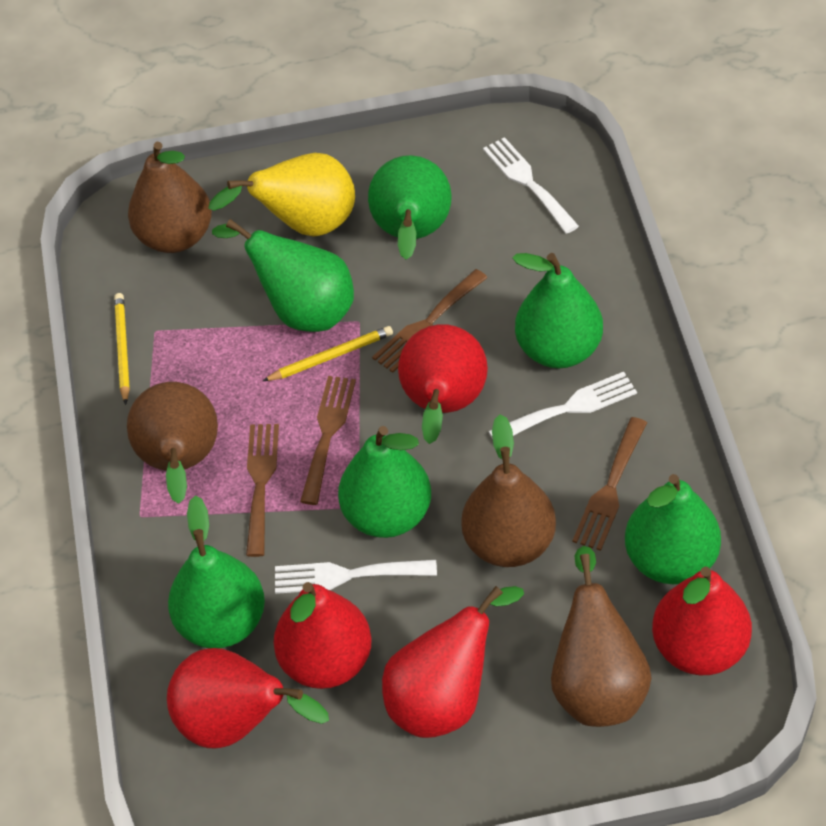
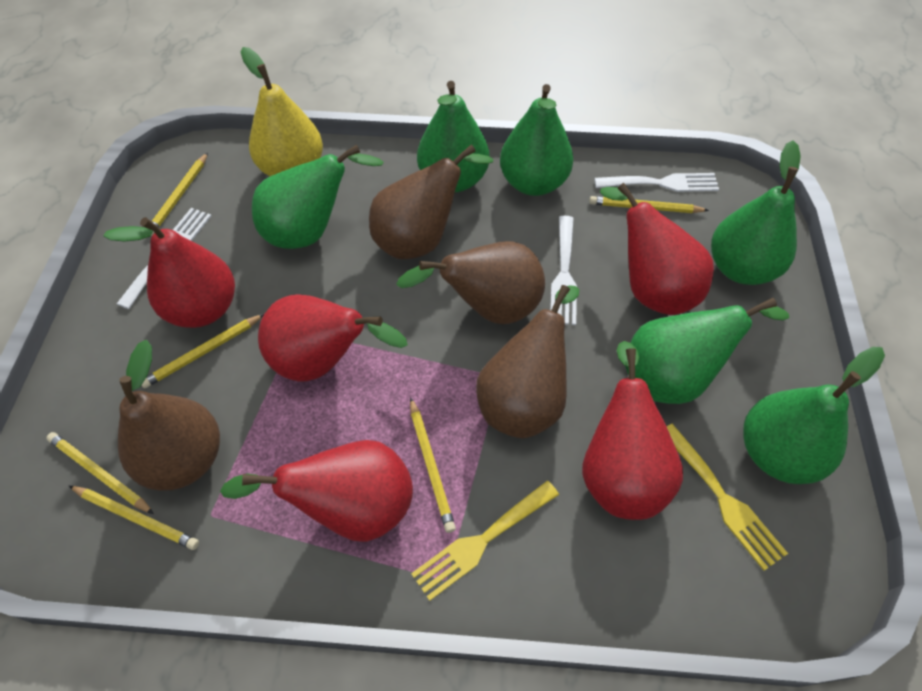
brown fork: [246,424,279,557] [300,376,356,505] [372,269,488,373] [572,417,647,551] = 4 -> none = 0
yellow fork: none = 0 -> [411,481,559,601] [667,424,788,571] = 2
yellow pencil: [114,293,130,405] [263,326,393,381] = 2 -> [46,432,154,514] [69,486,199,550] [141,314,264,389] [150,152,208,236] [410,397,456,533] [589,196,709,213] = 6

